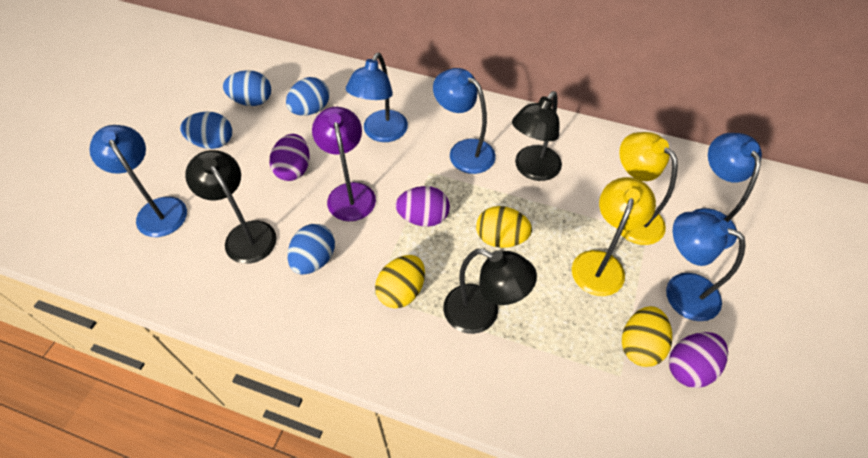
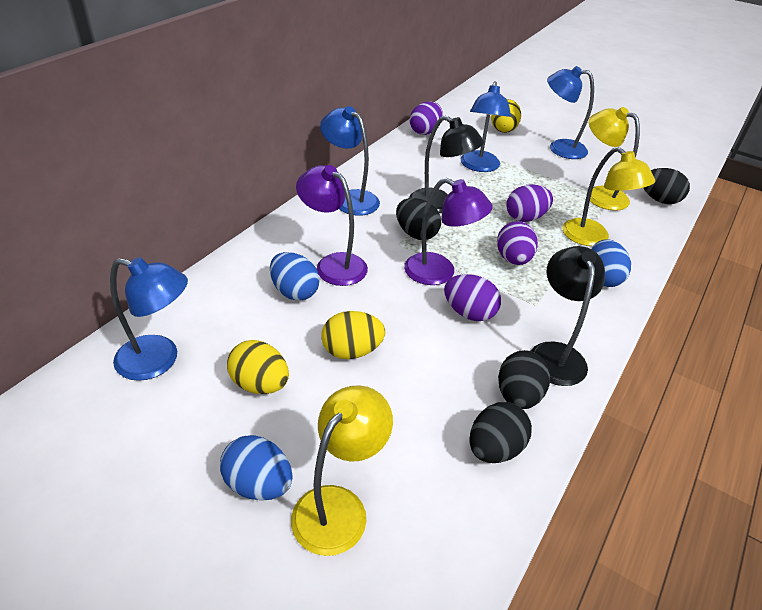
black egg: none = 0 -> [396,198,441,240] [470,402,532,463] [498,350,550,409] [644,168,690,204] = 4
black lamp: [185,150,277,264] [443,249,537,334] [512,91,562,181] = 3 -> [409,115,484,213] [531,246,605,386] = 2
blue egg: [180,111,232,149] [223,70,271,106] [286,77,329,116] [288,224,335,275] = 4 -> [220,435,293,500] [270,252,320,301] [591,239,631,287] = 3
blue lamp: [89,125,187,237] [346,53,408,142] [433,68,496,174] [666,212,746,321] [693,133,762,249] = 5 -> [110,257,188,381] [320,106,380,216] [461,81,511,172] [547,66,594,159] = 4
purple egg: [270,134,310,181] [395,186,450,227] [669,332,728,388] = 3 -> [410,101,443,135] [444,274,501,321] [497,221,538,265] [506,184,553,222] = 4
purple lamp: [312,107,376,222] = 1 -> [296,165,368,286] [404,178,493,285] = 2
yellow lamp: [572,177,656,296] [617,132,678,245] = 2 -> [291,385,393,556] [562,147,655,246] [589,107,640,211] = 3

